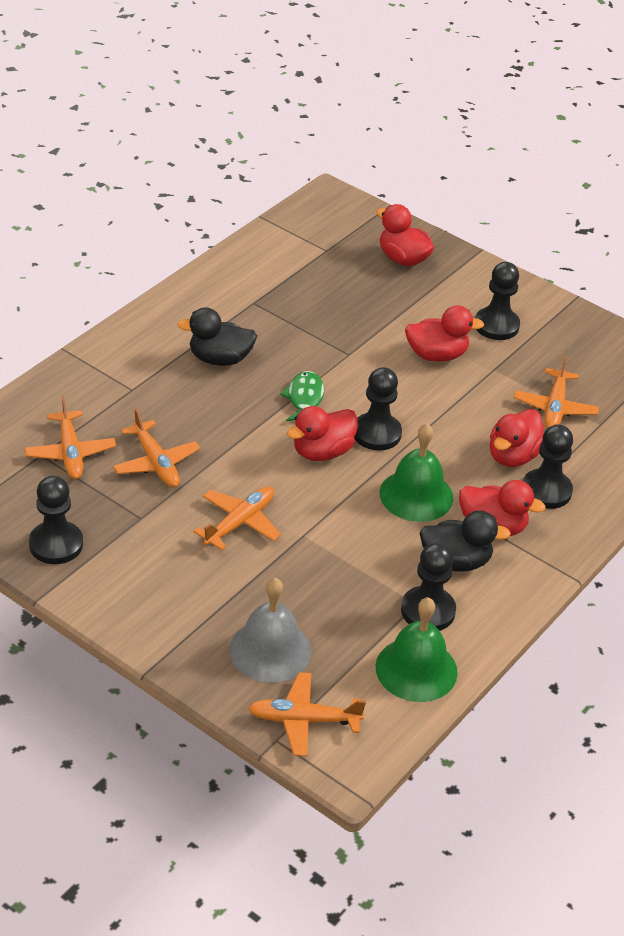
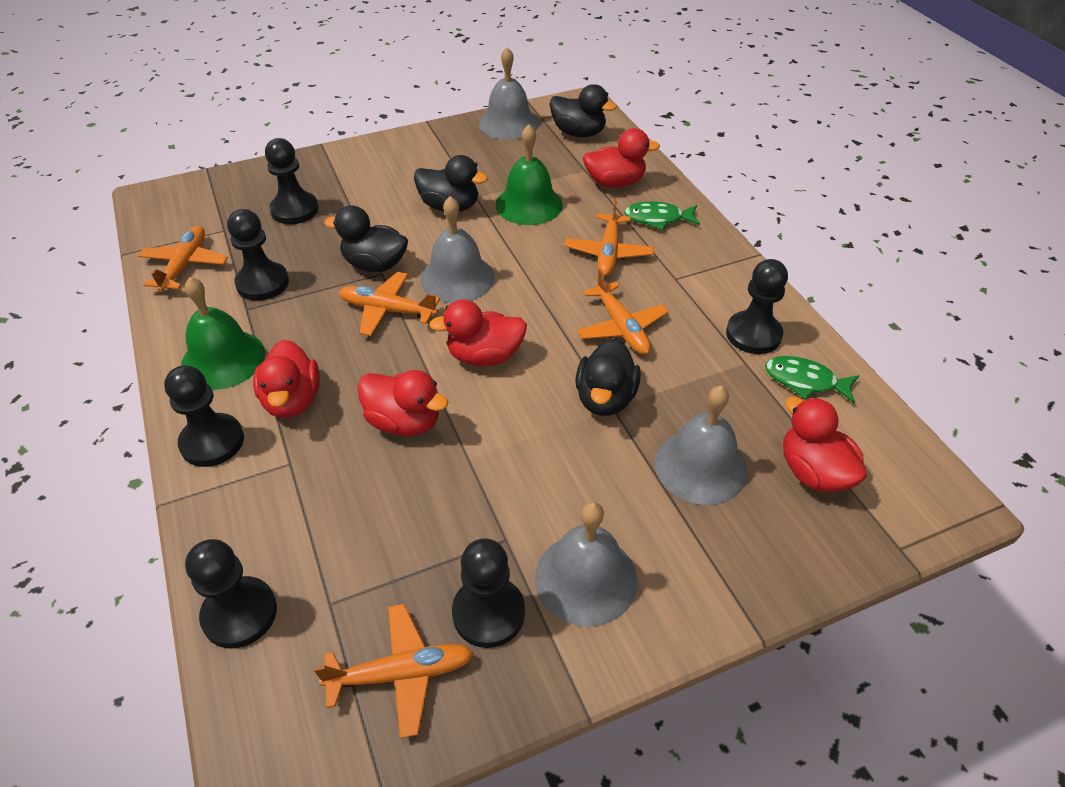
black duck: [177,307,257,366] [420,511,511,572] = 2 -> [324,205,408,272] [414,155,488,211] [550,84,617,137] [575,338,641,416] = 4
black pawn: [29,476,83,564] [354,367,402,451] [401,543,456,631] [475,262,520,340] [523,424,573,509] = 5 -> [164,365,244,467] [185,539,277,649] [227,209,289,301] [265,138,318,224] [452,538,525,648] [726,259,788,354] = 6
green fish: [280,371,324,421] = 1 -> [624,201,700,230] [765,356,859,404] = 2
grey bell: [229,578,311,683] = 1 -> [420,196,495,303] [479,47,539,140] [535,502,637,627] [655,386,747,505] = 4

